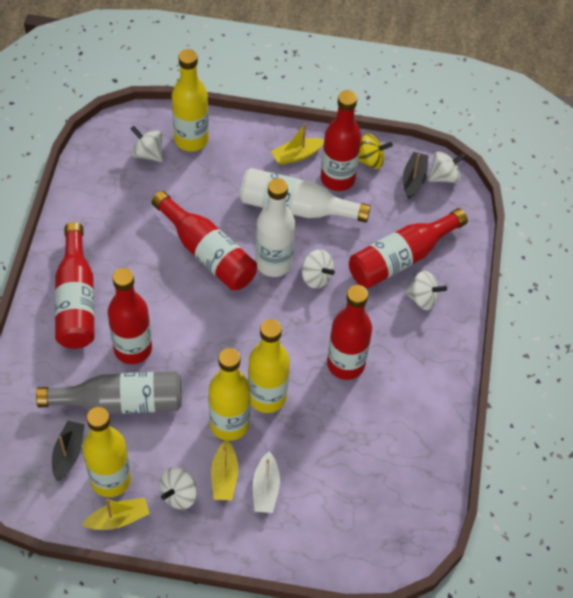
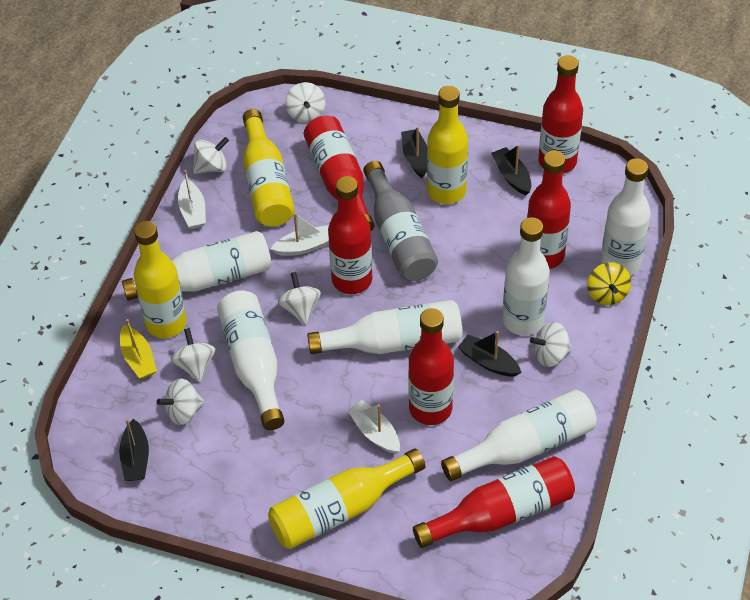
black boat: [52,421,85,481] [403,152,428,199] = 2 -> [119,419,149,481] [401,127,428,179] [458,331,521,377] [491,145,531,195] = 4
white boat: [253,452,280,513] = 1 -> [178,170,206,229] [270,213,329,256] [347,400,400,454] = 3
white bottle: [240,168,371,223] [256,178,295,277] = 2 -> [122,231,272,300] [217,290,284,430] [307,300,463,354] [441,390,597,481] [502,217,550,336] [600,158,651,276] = 6
white spinning top: [131,126,163,162] [159,467,197,509] [302,249,335,289] [404,271,447,310] [428,151,466,183] = 5 -> [157,378,204,425] [171,328,215,382] [193,137,229,174] [278,272,321,325] [285,82,325,122] [530,322,572,367] = 6
yellow boat: [82,498,150,530] [211,439,238,500] [271,123,324,165] = 3 -> [120,319,157,379] = 1

